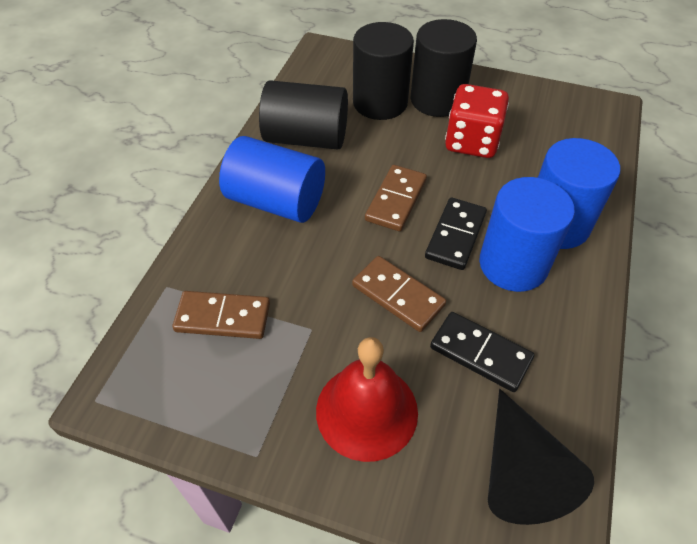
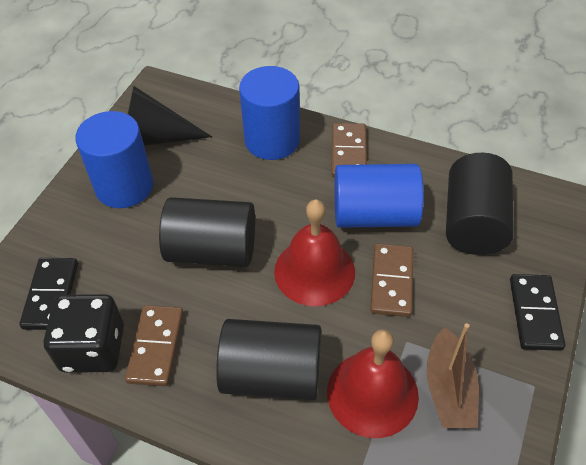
black dice: none = 0 -> [44,294,124,373] = 1
brown boat: none = 0 -> [427,323,479,428] = 1
red bell: [316,337,418,462] = 1 -> [274,199,355,306] [327,329,419,438] = 2
red dice: [445,84,509,158] = 1 -> none = 0

